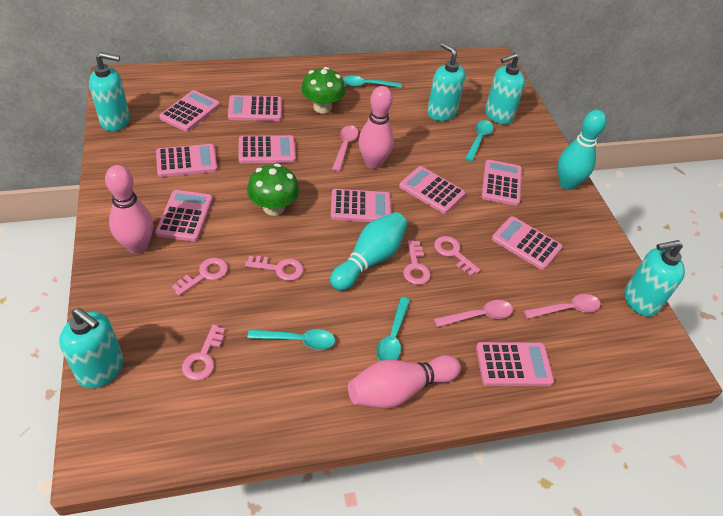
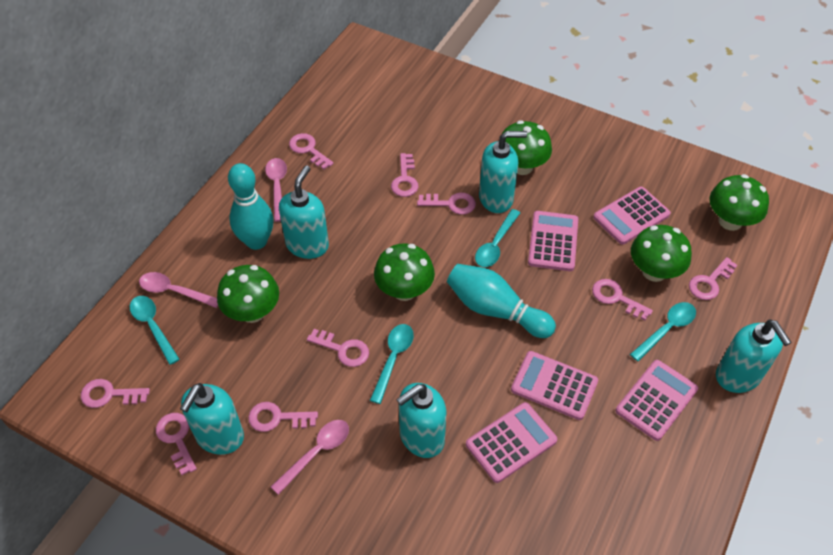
green mushroom: [247,164,299,216] [301,67,345,113] = 2 -> [217,265,279,323] [374,243,435,301] [501,120,552,175] [631,225,692,282] [709,174,769,231] = 5
pink bowling pin: [105,165,153,254] [348,355,461,408] [359,86,394,169] = 3 -> none = 0
pink calculator: [155,190,213,242] [156,144,217,177] [159,90,220,132] [228,95,282,121] [238,135,296,163] [331,189,391,222] [399,166,465,214] [476,342,554,386] [481,160,522,206] [492,216,562,270] = 10 -> [466,402,557,483] [511,351,598,420] [528,211,578,271] [593,187,671,245] [616,360,698,441] = 5
pink key: [172,258,228,296] [182,325,225,380] [245,256,303,281] [403,240,431,285] [434,236,480,276] = 5 -> [81,379,150,408] [156,413,197,475] [248,402,318,432] [289,133,334,170] [307,329,369,367] [391,153,418,197] [417,193,476,215] [592,279,653,320] [689,257,737,300] = 9

